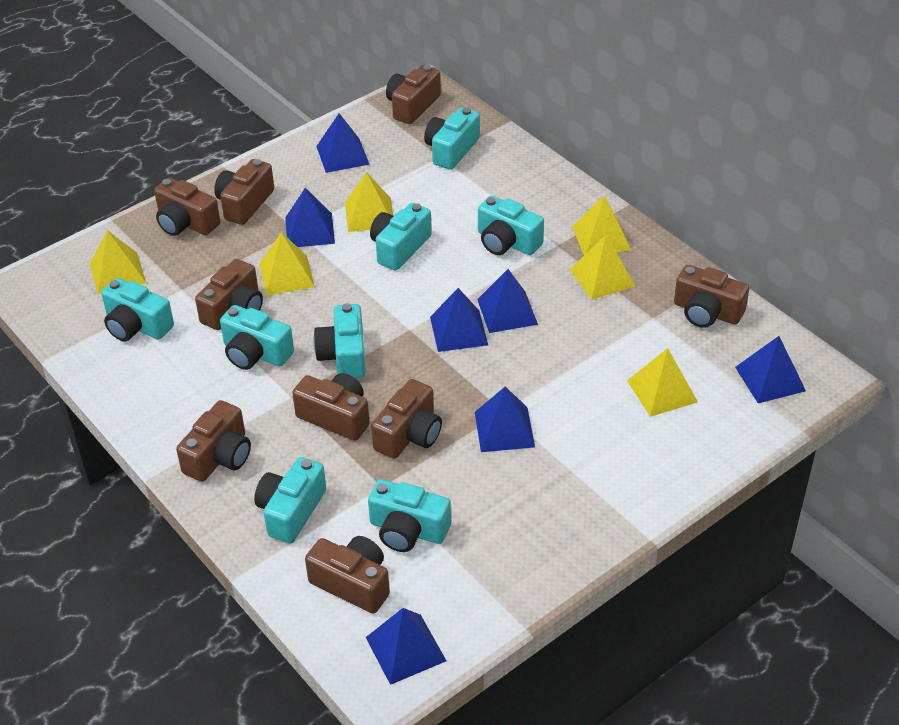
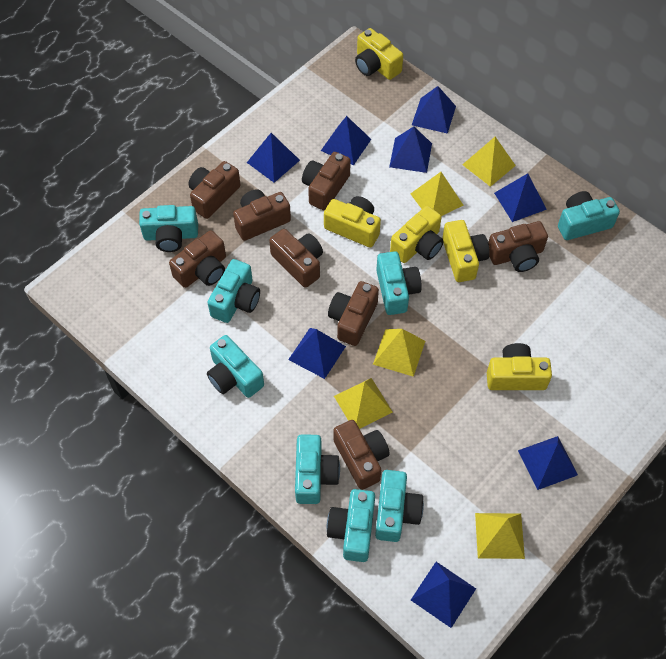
blue pyramid: [285,188,335,247] [316,113,370,173] [366,608,446,685] [430,288,488,352] [475,387,535,452] [477,269,538,333] [735,336,806,403] = 7 -> [247,133,300,183] [288,328,346,379] [321,116,371,165] [389,126,432,173] [411,562,476,628] [412,86,456,134] [494,173,547,222] [518,436,578,490] = 8
brown camera: [154,178,220,236] [176,400,251,482] [195,259,263,330] [214,159,274,225] [292,373,370,441] [305,536,390,614] [371,379,442,459] [386,65,441,124] [674,265,750,328] = 9 -> [169,230,226,288] [188,161,241,219] [233,189,291,241] [269,229,323,288] [302,152,351,211] [328,281,379,346] [334,420,390,490] [488,221,548,272] = 8
yellow camera: none = 0 -> [324,196,381,248] [355,28,403,80] [390,206,444,263] [442,220,490,282] [487,343,552,390] = 5
yellow pyramid: [90,230,146,294] [259,232,315,295] [345,172,393,232] [570,235,635,300] [572,195,631,255] [627,348,698,417] = 6 -> [334,378,392,429] [373,329,425,377] [410,172,464,216] [462,137,516,187] [475,513,525,559] = 5

